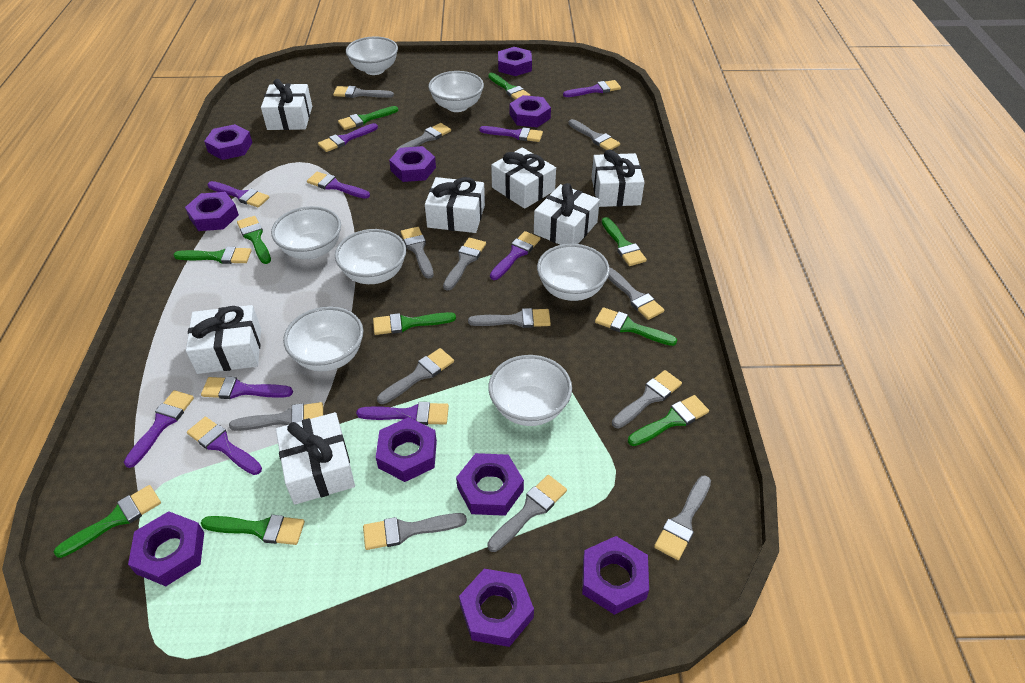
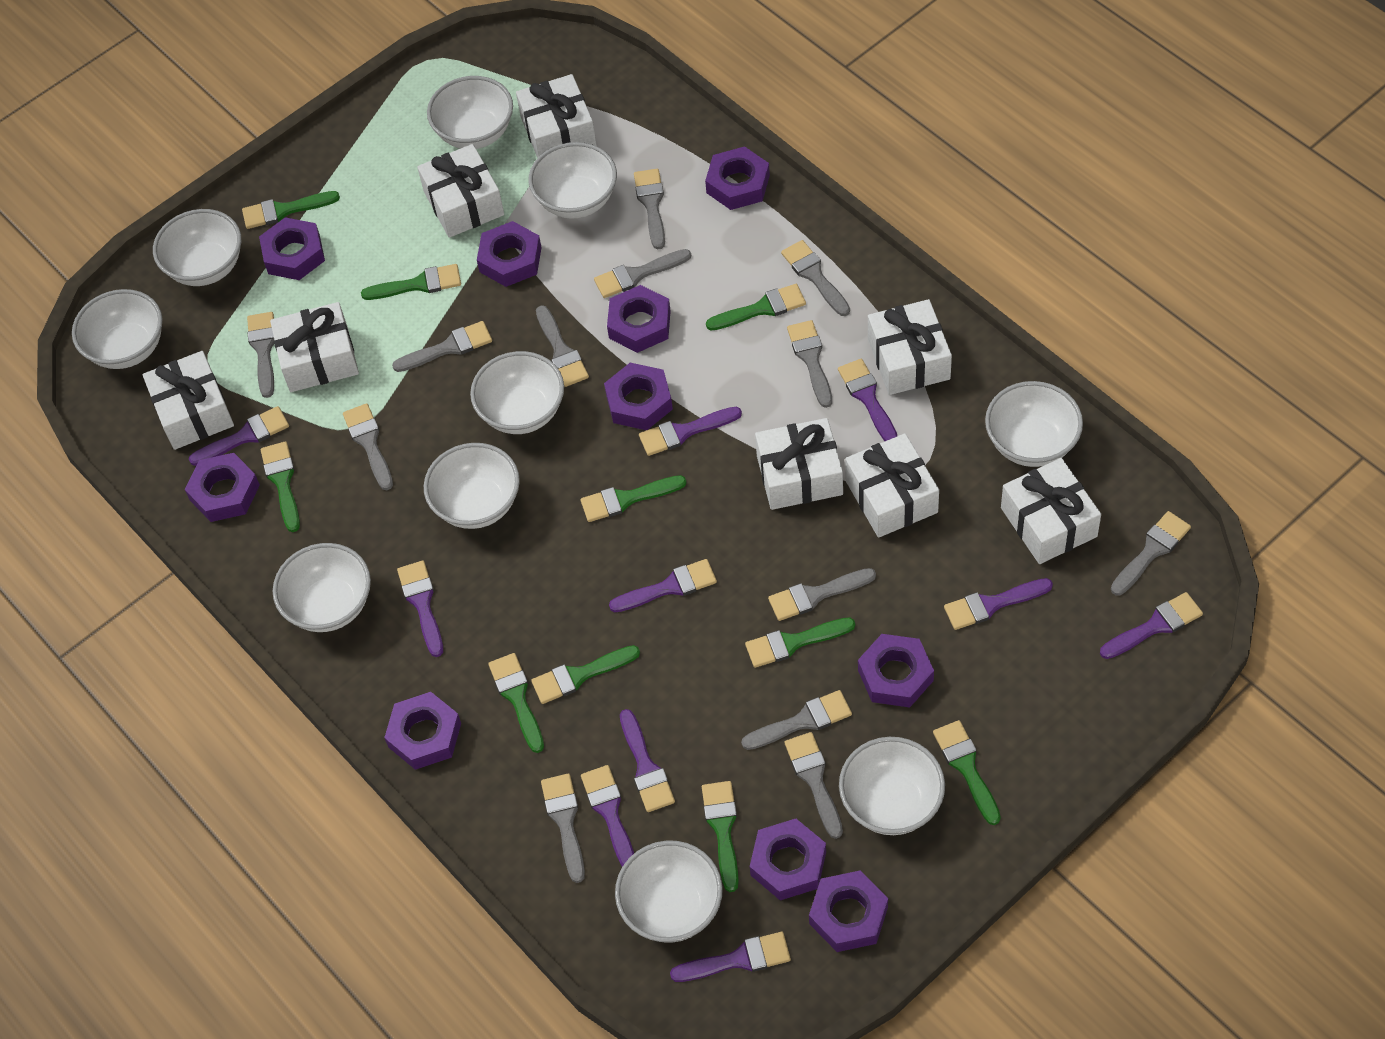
white bowl: [271,206,341,259] [283,306,363,371] [335,229,406,284] [346,36,398,75] [428,71,484,112] [488,355,572,426] [537,244,610,301] = 7 -> [72,289,162,369] [153,209,241,286] [273,543,371,632] [424,443,520,529] [427,76,513,149] [470,351,564,434] [529,142,617,219] [615,841,723,943] [839,737,945,835] [985,381,1083,467] = 10
white gift: [186,305,261,374] [261,79,312,130] [276,412,355,505] [425,177,485,233] [491,147,556,209] [534,183,600,245] [591,150,645,207] = 7 -> [143,351,234,450] [270,302,359,392] [417,144,504,238] [516,74,597,158] [755,418,843,510] [845,433,939,538] [868,299,952,395] [1001,458,1101,564] = 8

